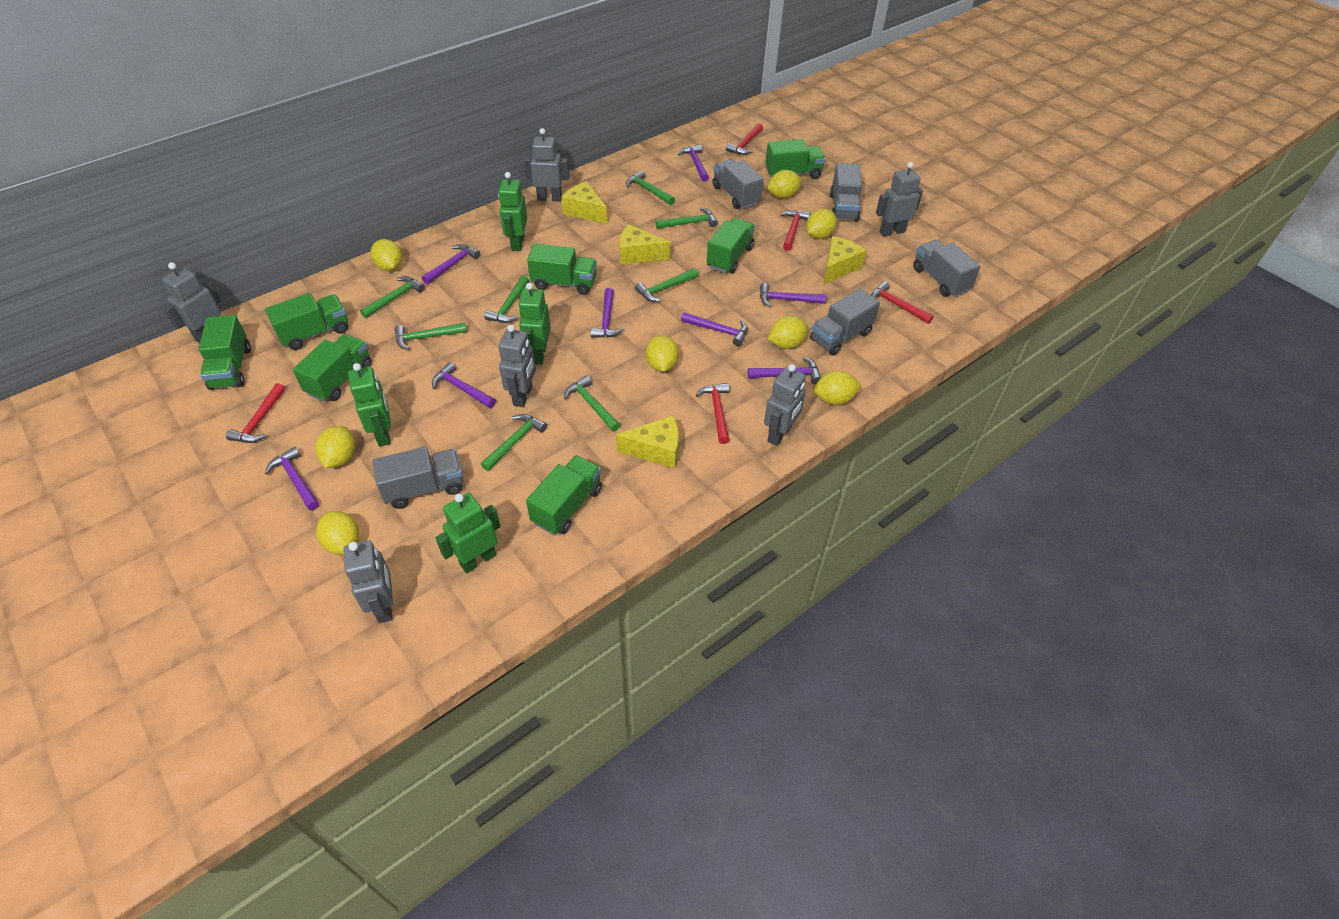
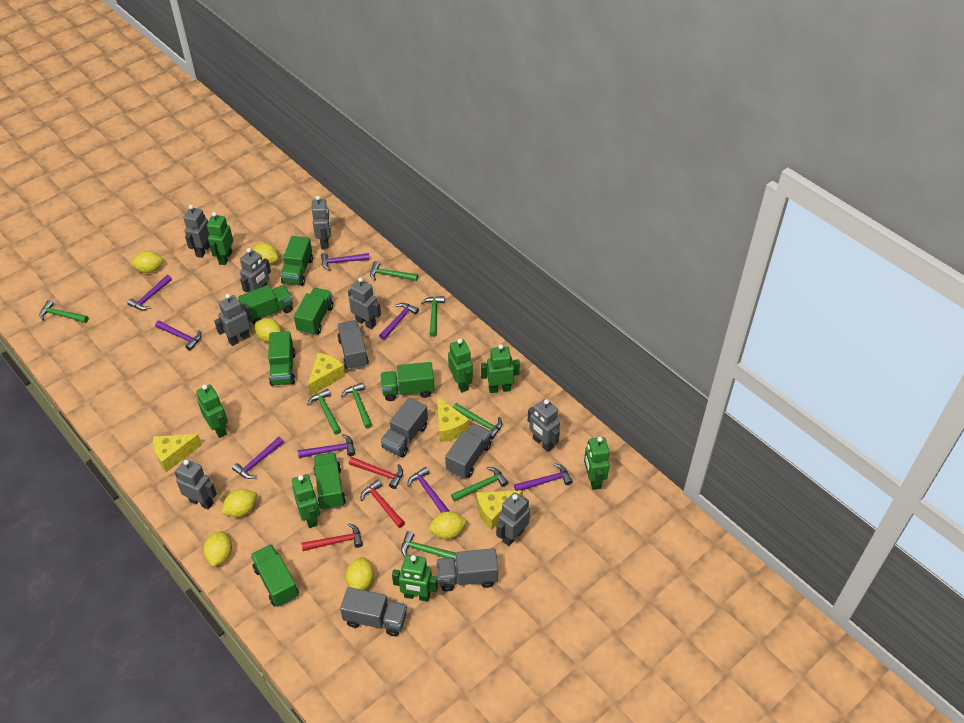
green robot: [348,363,391,446] [435,493,501,573] [498,172,527,251] [518,283,551,365] = 4 -> [196,385,228,438] [207,212,233,265] [292,474,320,528] [392,555,438,602] [448,339,473,392] [481,344,520,393] [584,437,610,490] = 7
grey robot: [162,262,221,343] [343,541,393,623] [499,325,536,407] [524,128,569,202] [764,364,806,446] [876,162,923,237] = 6 -> [175,459,217,510] [183,205,210,258] [214,294,252,346] [240,248,271,293] [312,196,331,249] [348,277,381,329] [496,492,530,546] [528,399,560,452] = 8
red hammer: [226,383,285,443] [696,383,729,444] [726,124,763,155] [781,210,810,251] [871,281,934,324] = 5 -> [301,523,363,551] [349,457,403,489] [361,479,405,528] = 3
yellow lemon: [315,426,355,468] [316,511,359,555] [370,239,402,271] [646,335,678,372] [768,170,802,198] [768,316,808,349] [806,209,837,239] [814,371,862,405] = 8 -> [130,251,163,273] [203,530,232,566] [221,489,257,517] [252,242,279,264] [255,318,282,342] [345,557,374,590] [429,511,467,539] = 7

